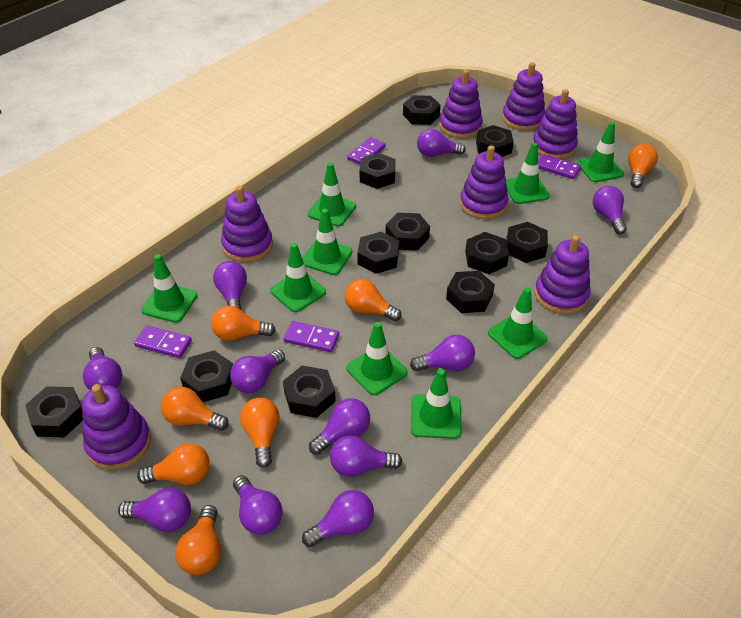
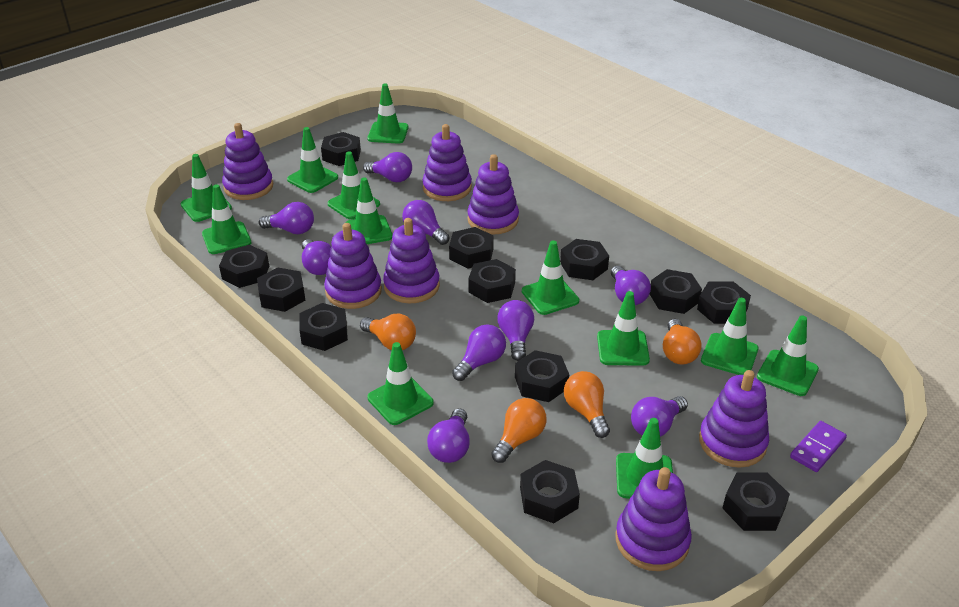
black nut: [25,386,83,437] [180,350,233,402] [283,366,336,418] [358,232,399,274] [360,153,396,189] [386,213,430,250] [403,95,440,125] [446,271,495,313] [465,232,509,274] [476,125,514,157] [506,222,548,263] = 11 -> [219,245,269,288] [257,267,305,312] [299,303,348,351] [321,132,361,166] [449,227,494,268] [468,259,516,303] [515,350,569,402] [520,460,580,523] [560,239,609,280] [650,269,702,314] [697,282,751,324] [722,473,790,531] = 12
green traffic cone: [141,254,197,323] [270,243,326,312] [302,209,352,275] [308,163,356,227] [346,322,407,395] [411,369,462,439] [488,287,548,359] [506,143,550,204] [577,122,624,182] = 9 -> [181,154,232,222] [202,184,251,254] [287,127,338,193] [327,152,380,220] [345,177,393,244] [367,84,408,144] [367,342,434,425] [522,240,579,315] [597,291,650,366] [616,418,673,499] [701,298,758,375] [757,315,819,396] = 12
orange light bulb: [137,443,210,485] [161,387,229,431] [175,505,221,575] [211,306,276,341] [240,398,280,468] [344,279,402,322] [628,144,658,188] = 7 -> [360,314,416,350] [491,398,546,463] [564,371,610,438] [663,319,702,365] = 4
purple domino: [134,325,192,358] [283,321,339,352] [347,137,386,165] [538,154,581,179] = 4 -> [790,421,847,472] = 1
purple light bulb: [83,347,122,390] [118,488,191,532] [213,261,247,311] [230,350,285,393] [233,475,283,535] [302,490,374,547] [309,398,370,455] [330,436,402,477] [410,335,475,371] [417,129,466,157] [593,186,627,234] = 11 -> [259,202,314,234] [302,239,332,275] [363,152,412,182] [402,200,450,245] [427,408,470,463] [452,324,506,381] [497,300,534,361] [611,266,651,305] [631,396,688,437] = 9

